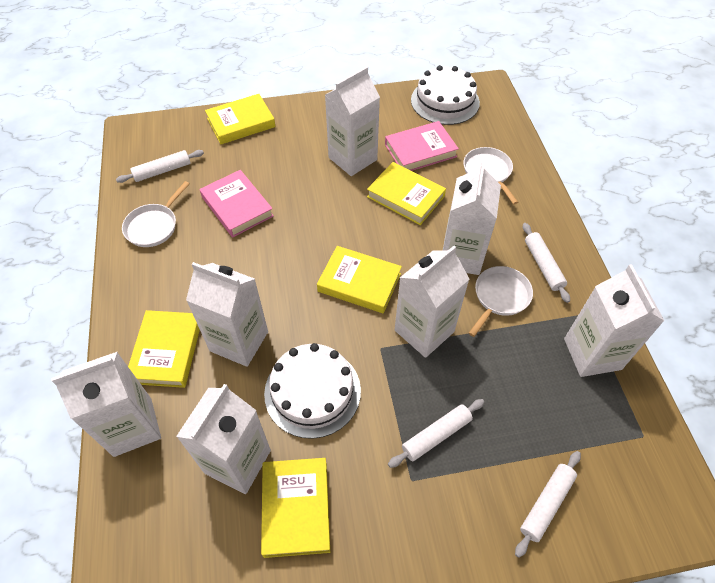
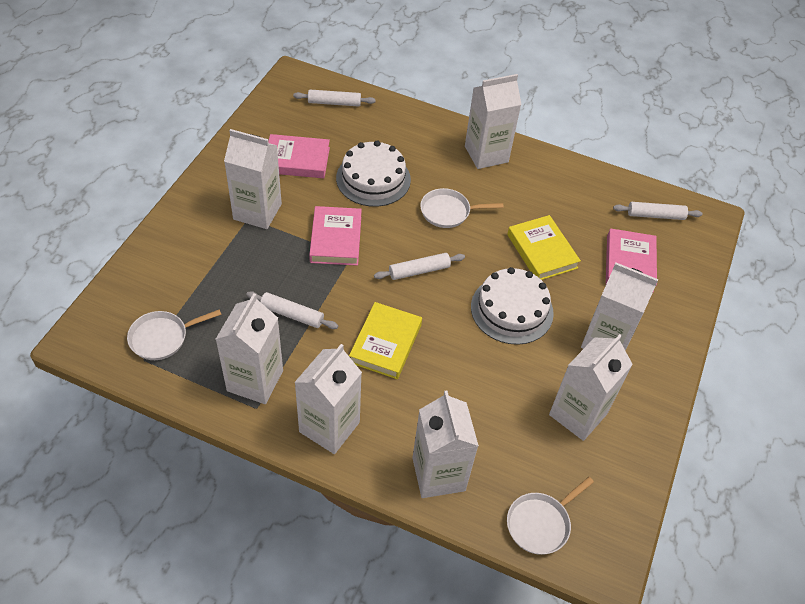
pink book: [200,170,274,238] [385,121,459,171] = 2 -> [268,134,330,178] [309,206,362,266] [606,228,657,292] = 3
yellow book: [128,310,200,388] [205,94,276,144] [261,458,330,558] [317,246,402,314] [367,162,446,225] = 5 -> [349,302,422,379] [507,215,581,280] = 2

